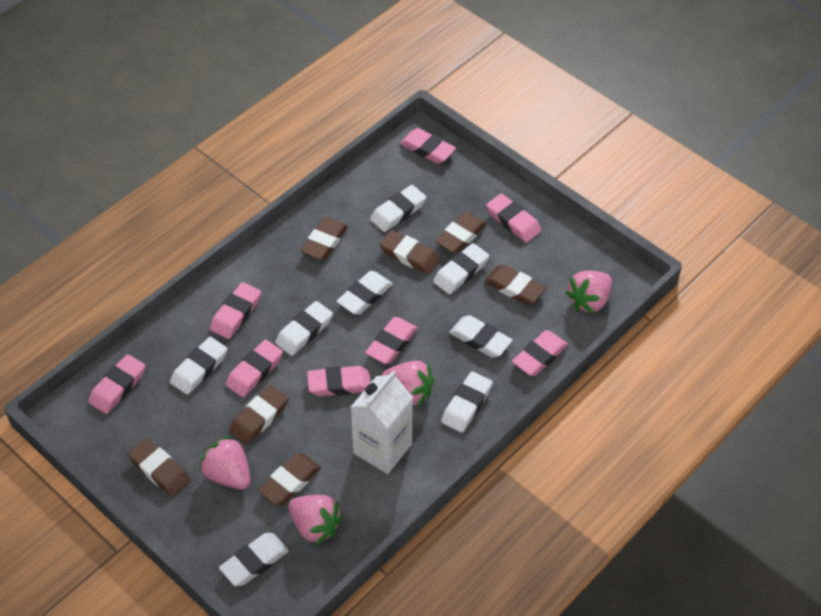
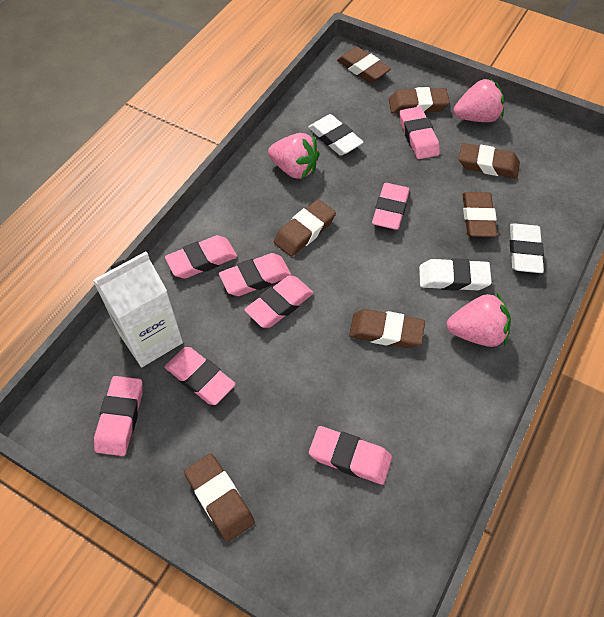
pink strawberry: [199,436,251,490] [289,495,343,546] [382,361,434,407] [565,270,612,314] = 4 -> [268,133,320,179] [446,293,511,347] [453,78,504,122] = 3
white eraser: [170,337,227,395] [219,533,289,586] [275,301,333,356] [337,271,393,315] [370,185,426,232] [433,243,489,294] [441,371,493,433] [450,315,513,358] = 8 -> [308,114,364,156] [419,258,492,291] [510,224,544,273] = 3

